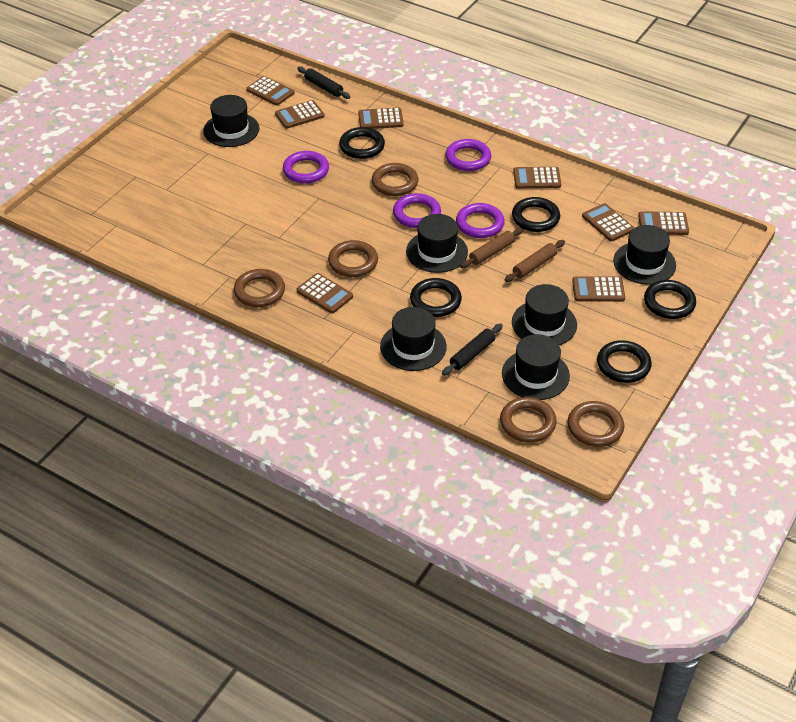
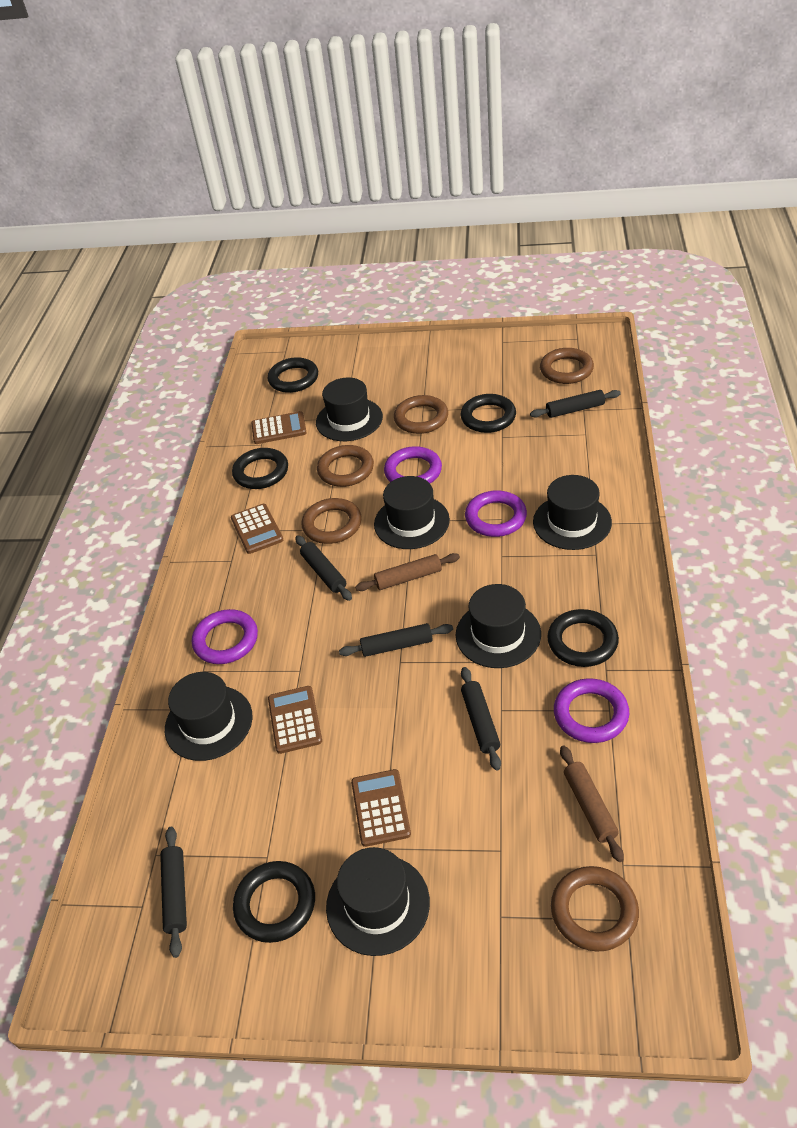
black rolling pin: [297,66,351,99] [442,323,503,376] = 2 -> [160,827,187,958] [295,535,352,601] [339,623,453,657] [461,667,501,771] [530,390,621,418] = 5
brown calculator: [246,76,294,105] [275,100,324,129] [297,273,353,314] [358,108,404,129] [513,167,561,189] [572,276,625,302] [582,203,634,241] [638,211,689,235] = 8 -> [231,504,283,554] [251,411,307,444] [268,686,322,754] [351,769,411,847] = 4

